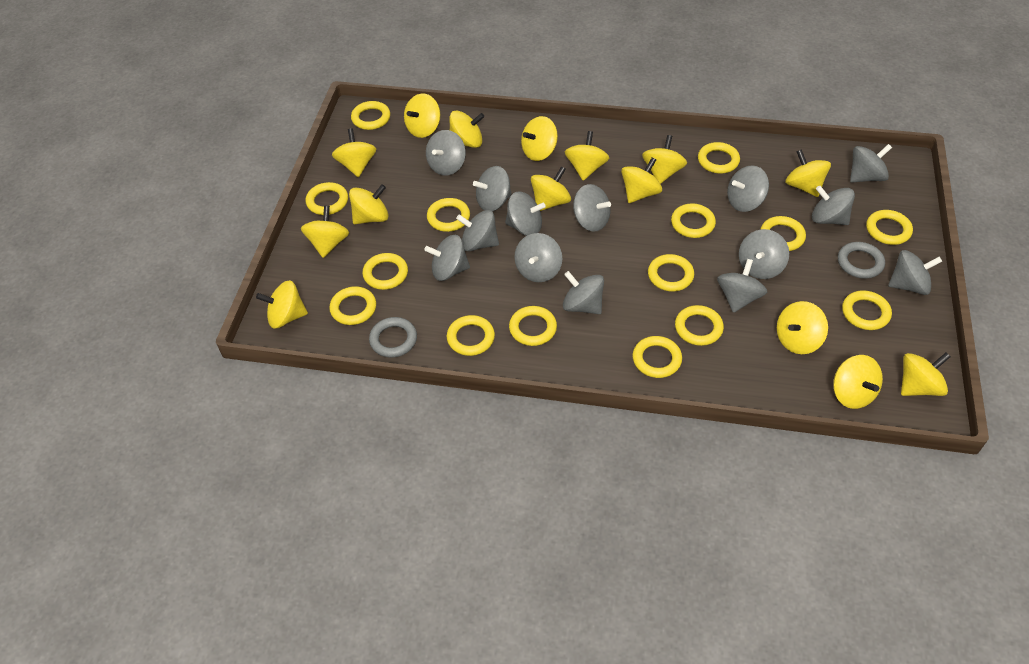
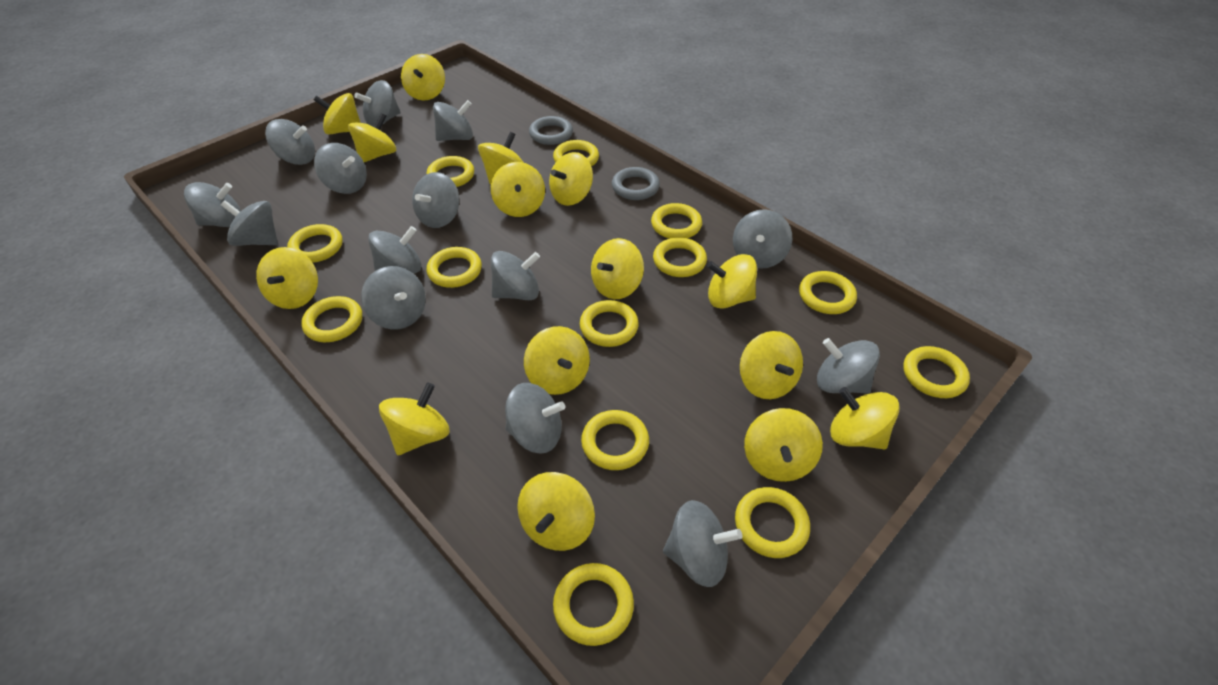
yellow ring: [305,182,348,215] [329,286,376,325] [351,101,390,130] [362,253,408,290] [427,198,470,232] [447,315,495,356] [509,306,557,346] [632,336,682,378] [648,254,694,291] [671,203,716,238] [675,305,724,346] [698,142,740,173] [760,216,806,251] [842,290,892,330] [866,210,913,245] = 15 -> [287,224,343,263] [301,296,362,342] [426,247,482,288] [427,156,474,187] [553,140,599,166] [553,563,634,646] [580,300,639,347] [581,410,649,470] [651,203,702,239] [653,237,707,277] [735,487,810,558] [799,271,857,314] [903,346,970,398] = 13

